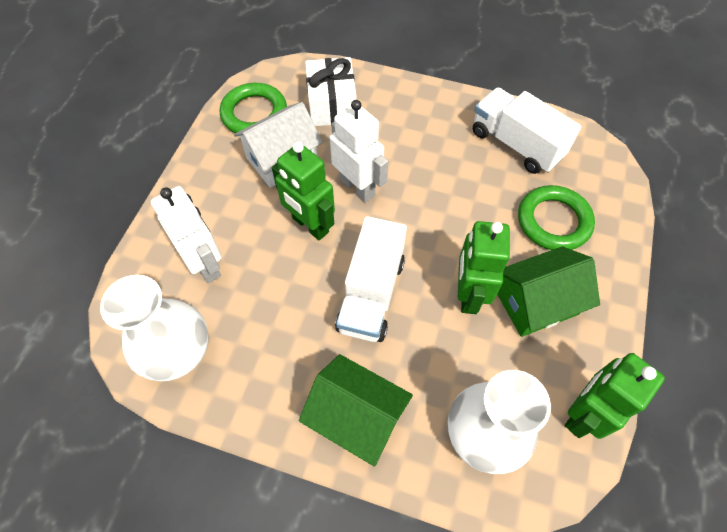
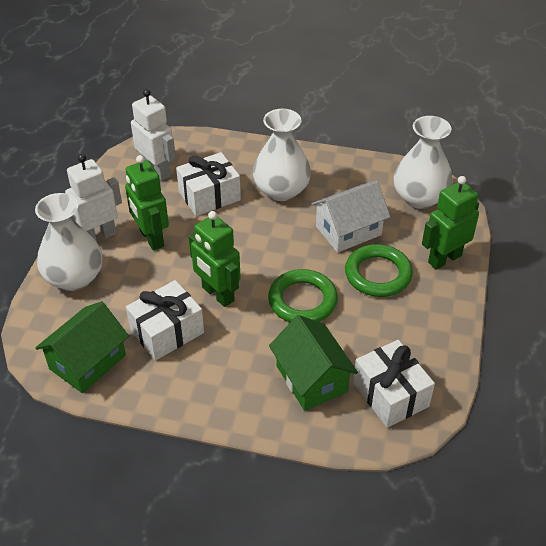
white gift: [305,57,357,126] = 1 -> [126,280,204,360] [176,152,241,216] [353,340,435,428] = 3
white truck: [335,216,407,342] [473,88,581,174] = 2 -> none = 0
white vase: [100,275,209,381] [448,370,551,474] = 2 -> [35,193,102,291] [253,109,311,201] [394,116,453,209] = 3

